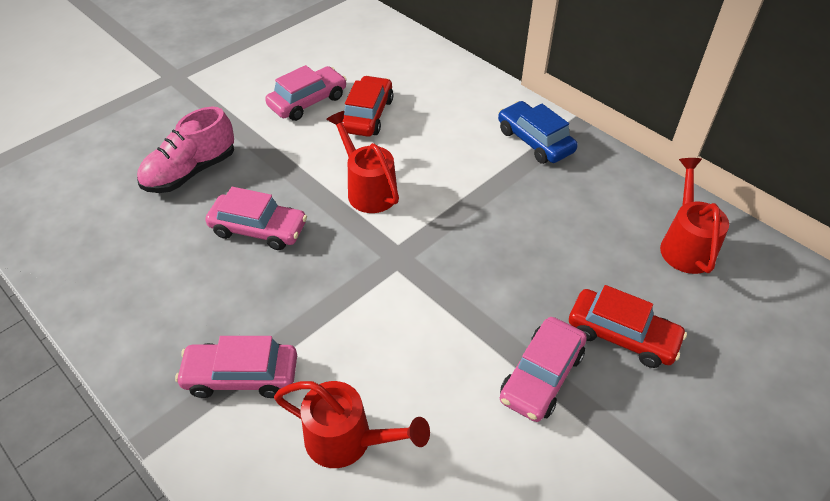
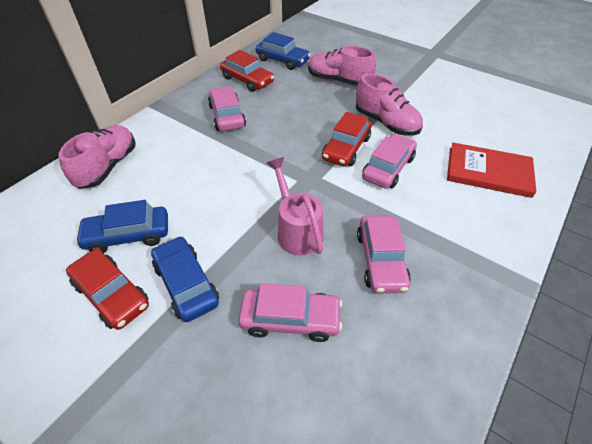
blue car: [498,101,578,164] = 1 -> [75,200,168,253] [151,236,219,322] [256,32,311,70] = 3
pink shoe: [137,107,234,193] = 1 -> [59,125,136,189] [308,46,376,86] [356,74,423,136] = 3
pink watering can: none = 0 -> [267,157,323,255] = 1
red book: none = 0 -> [447,143,536,198] = 1
red car: [342,76,393,137] [569,285,687,368] = 2 -> [66,248,149,330] [220,50,274,92] [322,112,372,167] = 3
red watering can: [274,381,430,468] [326,111,399,213] [660,158,729,274] = 3 -> none = 0

